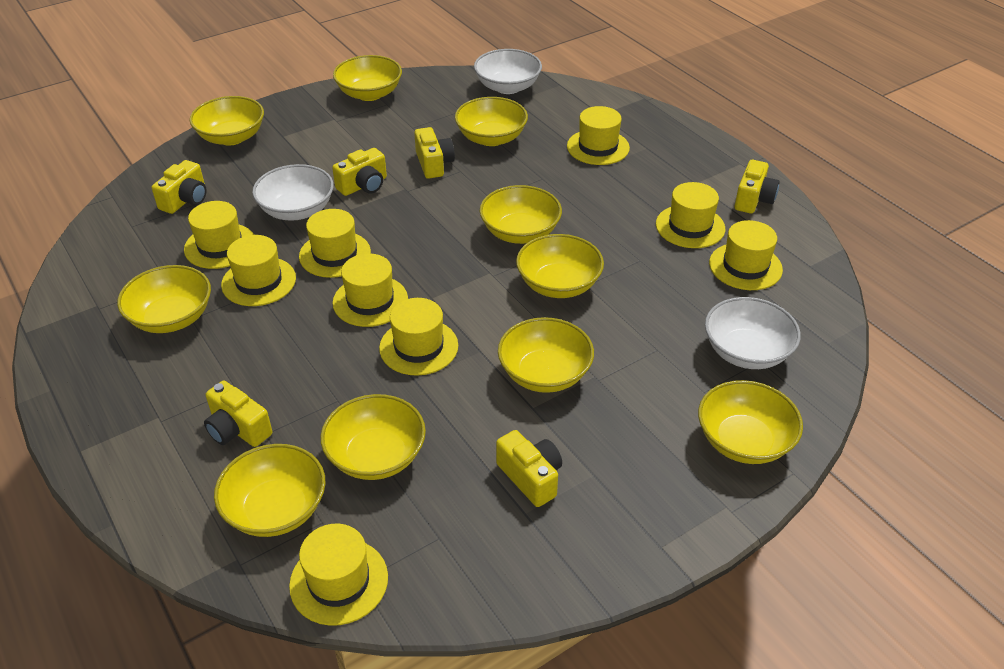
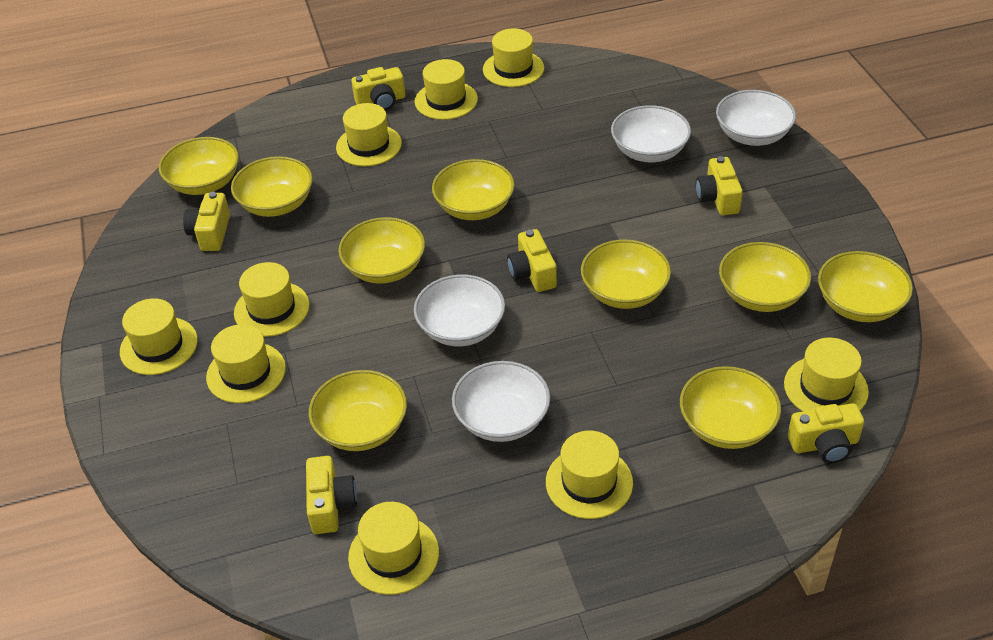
white bowl: [252,164,334,221] [474,49,542,94] [705,297,801,369] = 3 -> [414,275,505,346] [452,361,550,442] [611,105,691,162] [716,90,796,146] = 4
yellow bowl: [117,265,211,333] [189,96,264,145] [214,444,326,537] [320,394,426,480] [333,55,402,101] [455,97,528,146] [480,185,562,244] [498,317,594,393] [516,234,604,298] [698,380,803,464] = 10 -> [159,137,239,195] [231,156,313,217] [309,370,407,451] [338,217,425,284] [432,159,515,220] [581,240,671,309] [680,366,781,449] [719,242,811,312] [818,251,913,322] = 9

